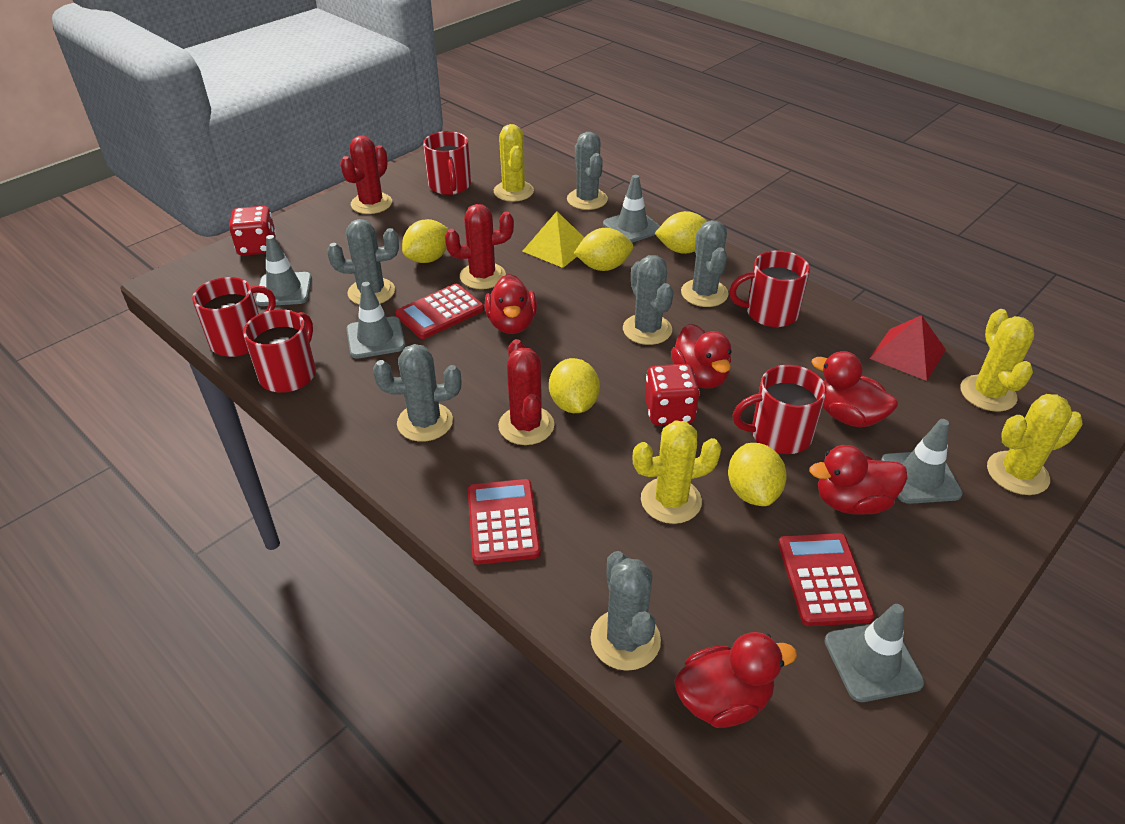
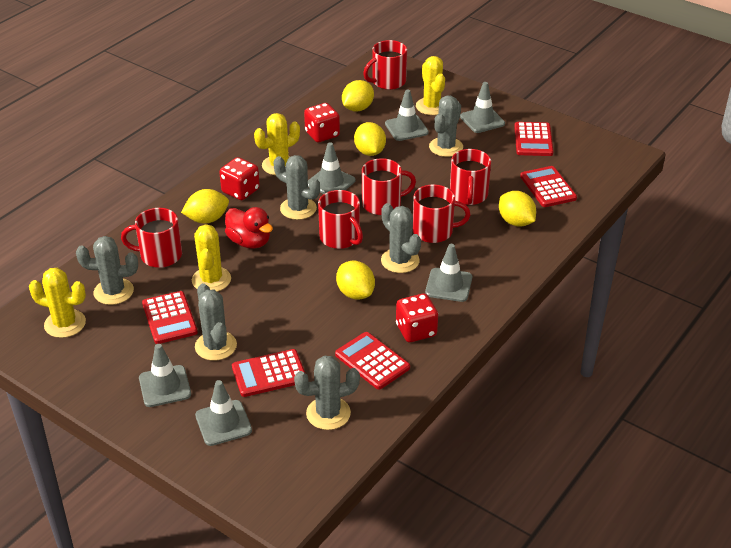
grey traffic cone: [255,235,312,306] [346,282,405,359] [603,175,660,243] [825,604,924,702] [881,419,963,504] = 5 -> [139,344,191,407] [195,380,252,446] [308,142,356,194] [385,89,429,141] [425,244,472,302] [460,82,505,133] = 6
red cactus: [340,135,392,214] [445,204,514,289] [498,339,554,445] = 3 -> none = 0
red calculator: [395,284,484,339] [468,479,541,565] [778,533,875,626] = 3 -> [142,291,198,344] [232,349,305,397] [335,332,410,389] [514,122,553,156] [520,166,577,207] = 5
red dice: [229,206,276,256] [645,364,700,425] = 2 -> [219,157,260,200] [304,103,340,142] [396,293,438,342] = 3
red duck: [485,274,537,334] [671,324,732,389] [674,632,797,728] [810,445,907,515] [812,351,898,428] = 5 -> [225,207,273,249] = 1
red mug: [192,277,276,357] [243,309,316,393] [423,131,471,195] [729,250,810,327] [732,365,826,454] = 5 -> [121,208,182,268] [318,190,363,249] [362,158,416,215] [363,40,407,90] [413,184,470,243] [450,149,491,205] = 6
red pyramid: [869,315,946,381] = 1 -> none = 0
yellow pyramid: [522,211,584,268] = 1 -> none = 0

